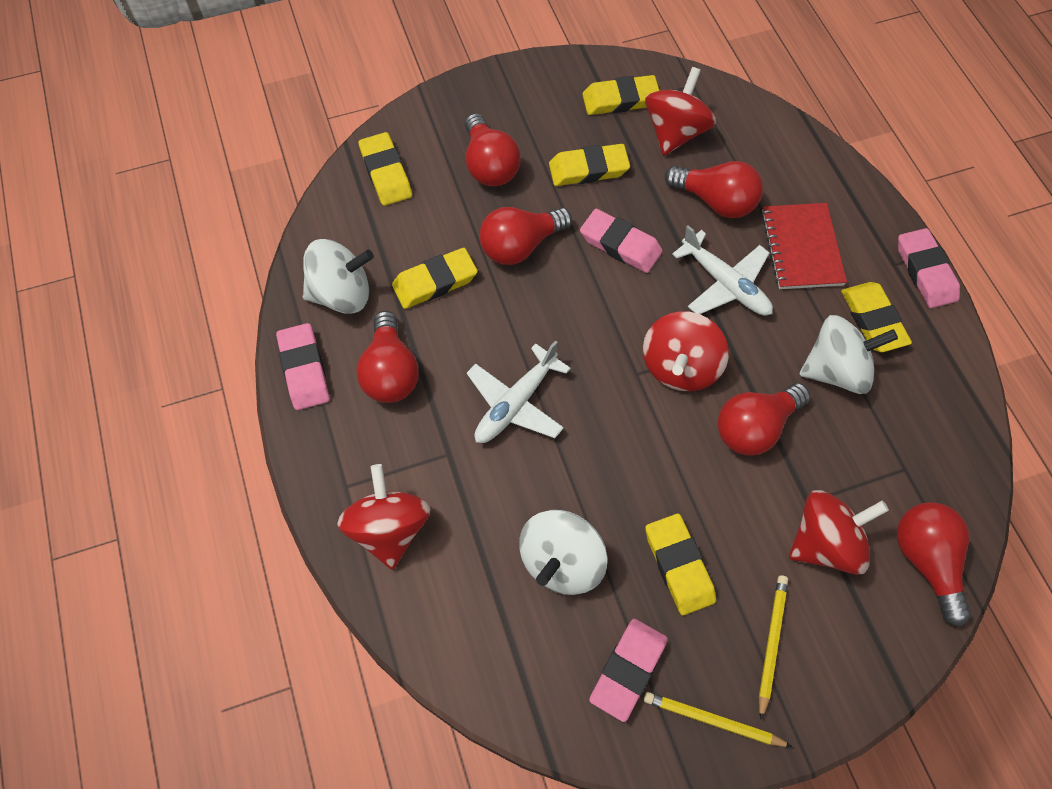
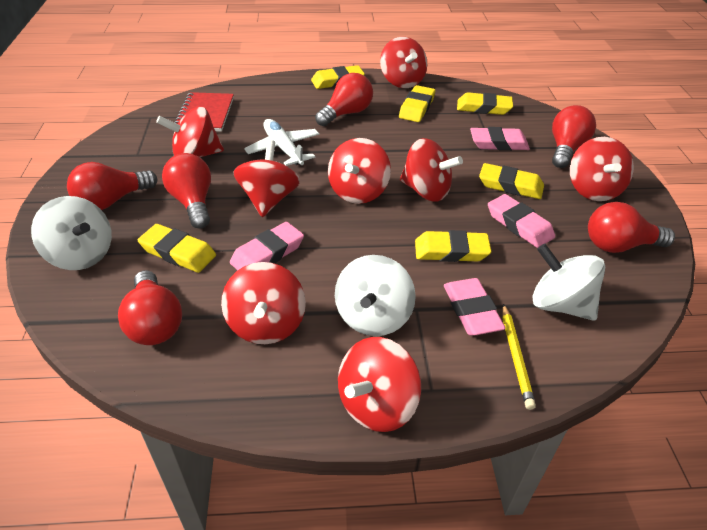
red spinning top: [338,464,431,570] [643,311,729,391] [645,67,716,156] [789,490,889,575] = 4 -> [156,107,224,157] [221,262,306,344] [233,140,300,217] [328,138,391,204] [338,337,421,432] [380,37,427,88] [400,138,463,202] [570,137,634,201] = 8
white plane: [467,340,571,443] [672,226,773,316] = 2 -> [244,119,319,166] = 1
yellow pencil: [644,692,793,747] [759,575,788,720] = 2 -> [502,304,536,410] = 1

